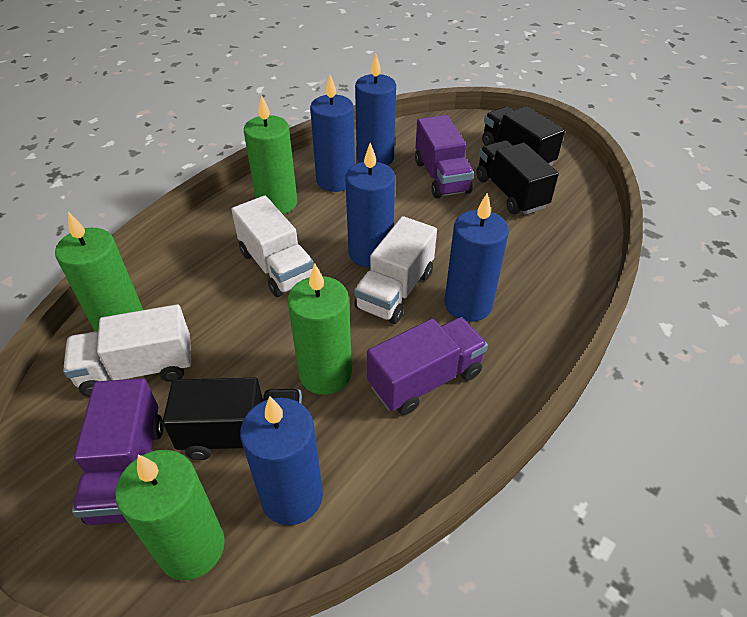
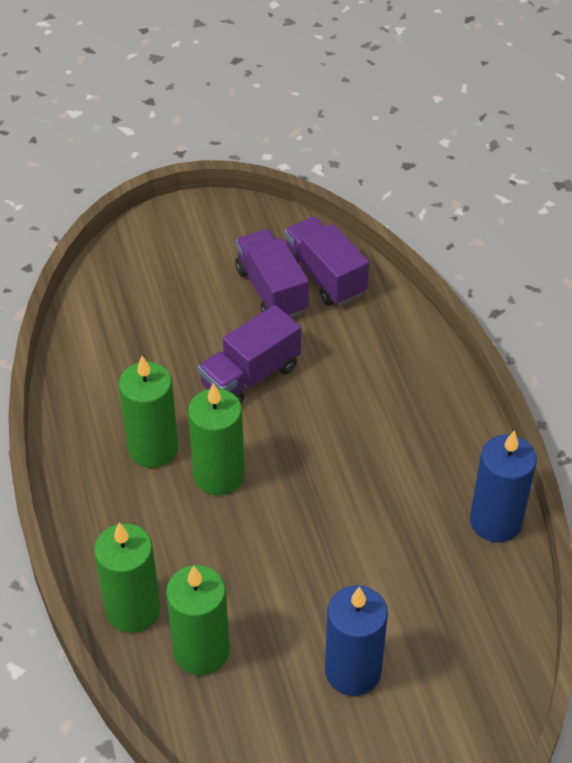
black truck: [163,378,302,460] [476,140,559,215] [482,106,565,165] = 3 -> none = 0
blue candle: [240,396,323,525] [310,75,355,192] [345,143,395,268] [355,54,396,166] [445,193,509,322] = 5 -> [325,585,388,696] [470,430,537,542] = 2
white truck: [63,304,192,397] [231,196,314,297] [354,216,437,324] = 3 -> none = 0

